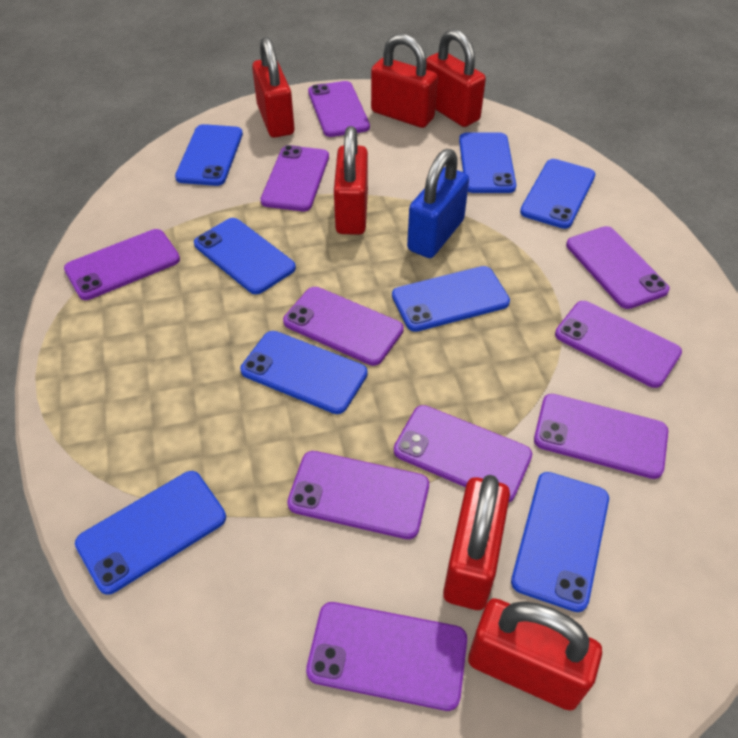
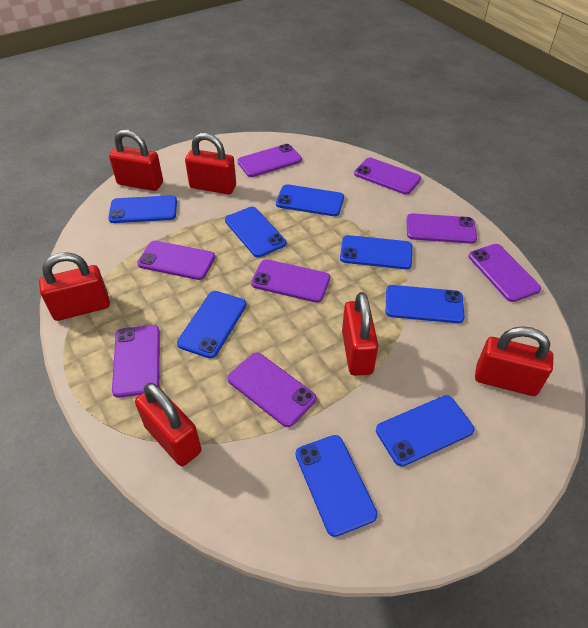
blue padlock: [407,149,469,258] = 1 -> none = 0
purple phone: [64,229,180,300] [261,145,329,211] [283,287,404,366] [287,451,429,539] [306,602,467,711] [308,81,370,137] [394,405,532,502] [534,394,668,479] [555,301,682,388] [566,226,670,309] = 10 -> [112,325,160,398] [137,240,215,280] [228,353,317,427] [237,144,302,177] [251,259,330,303] [354,158,421,195] [406,213,477,244] [469,244,541,302] = 8

